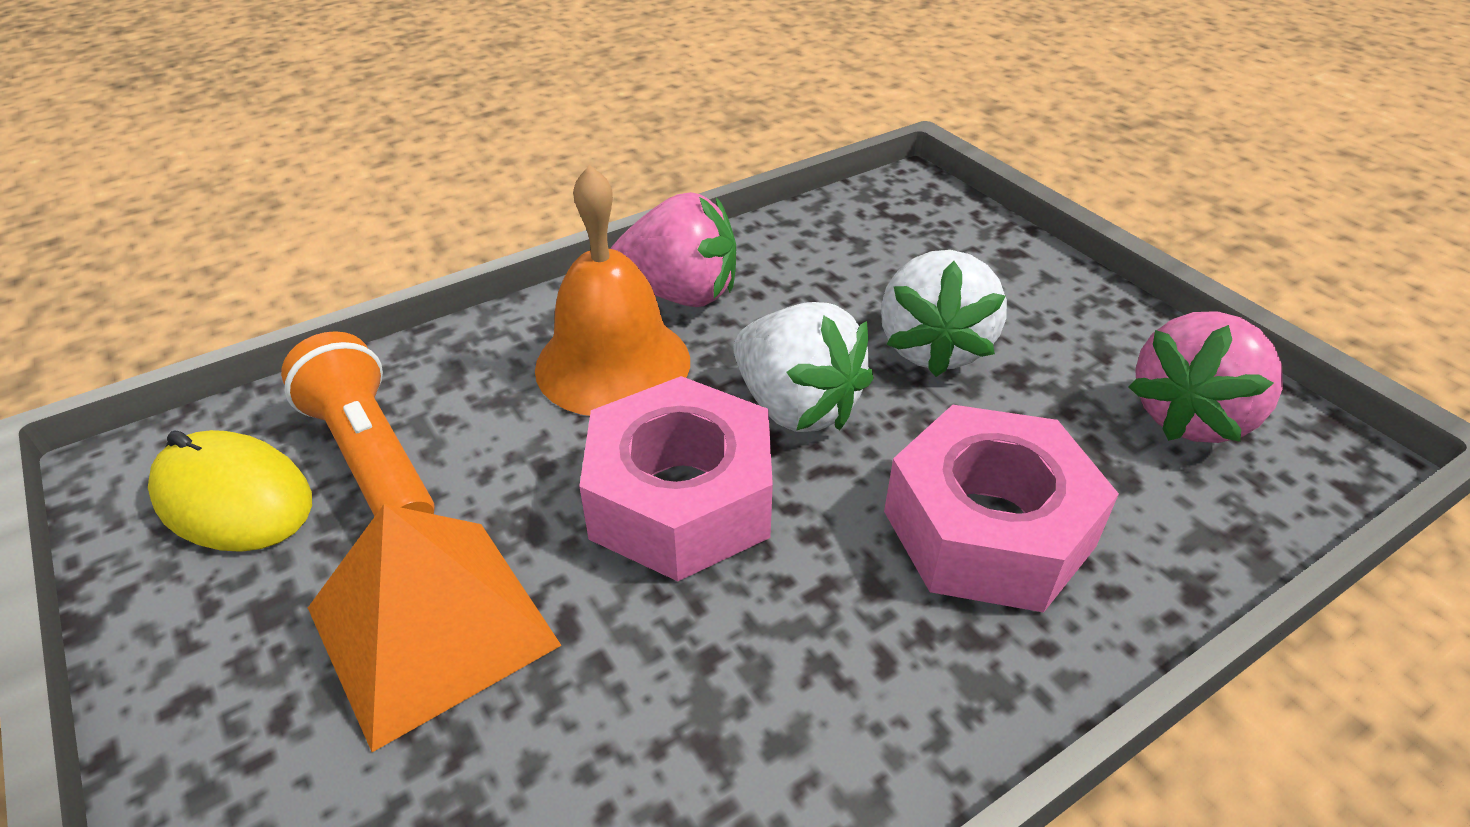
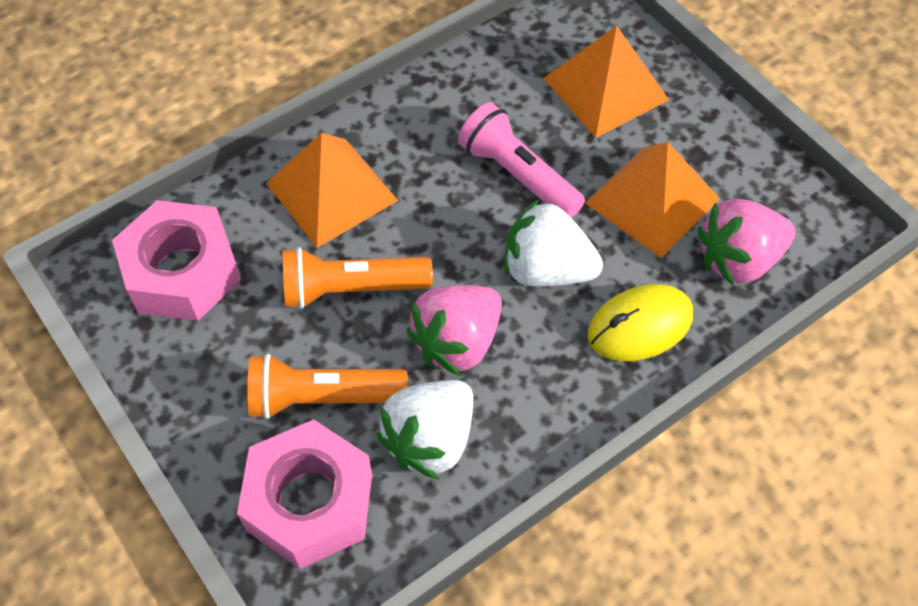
orange bell: [535,165,690,416] = 1 -> none = 0
orange flashlight: [281,331,435,516] = 1 -> [248,354,408,419] [283,247,433,309] = 2
orange pyramid: [308,504,562,752] = 1 -> [266,133,398,248] [543,26,669,138] [585,142,720,258] = 3
pink flashlight: none = 0 -> [458,102,585,218] = 1

